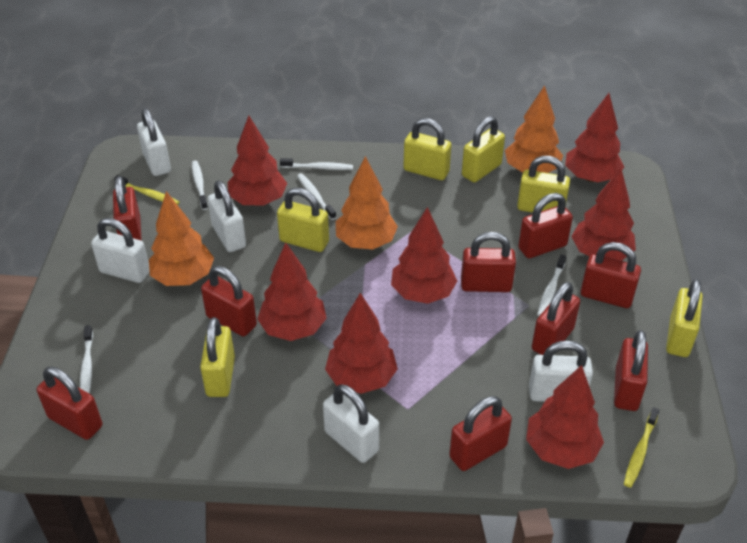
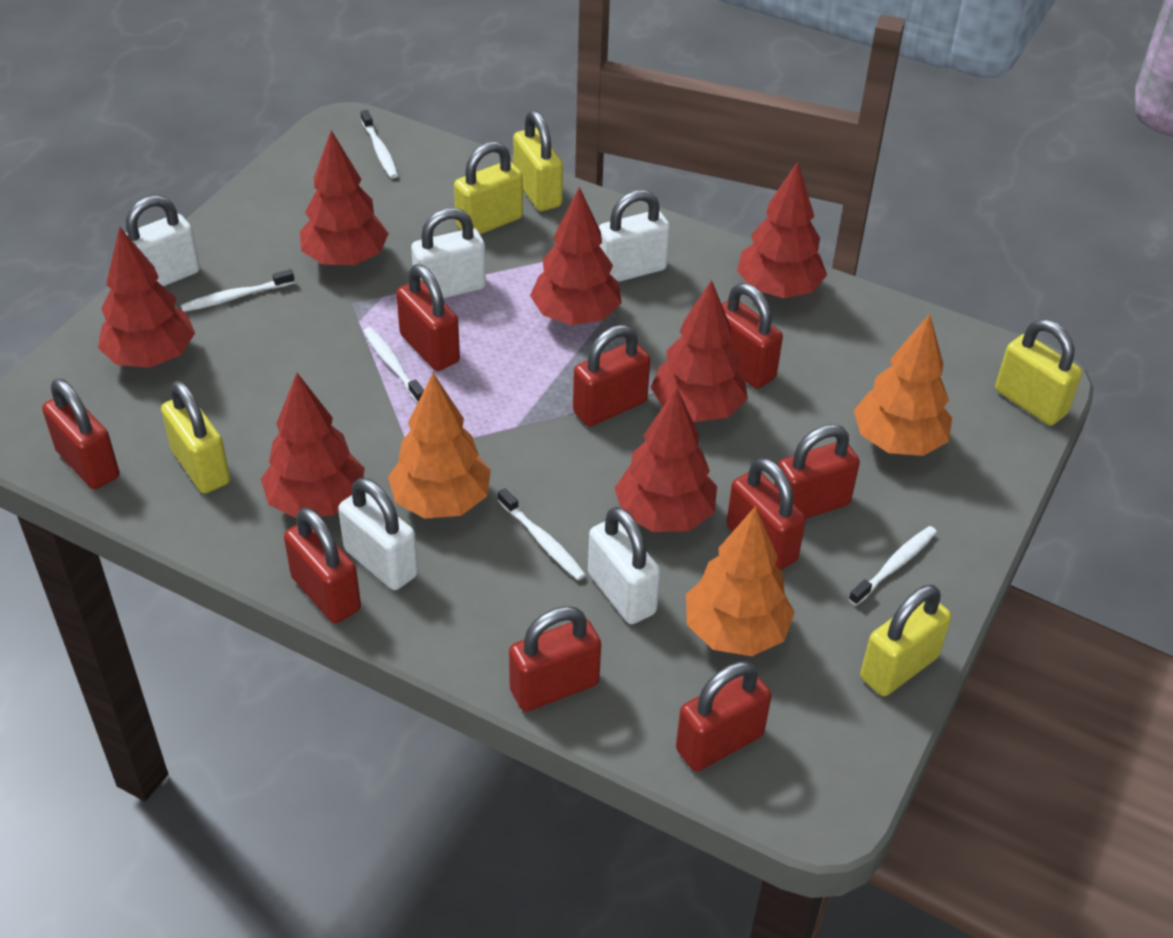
yellow padlock: [200,317,235,397] [277,188,329,252] [403,118,451,180] [462,116,505,182] [517,156,570,213] [666,279,703,357] = 6 -> [161,381,230,493] [454,141,523,234] [513,110,563,211] [860,585,952,696] [995,319,1082,425] = 5
yellow toothbrush: [114,175,180,205] [624,407,659,488] = 2 -> none = 0

